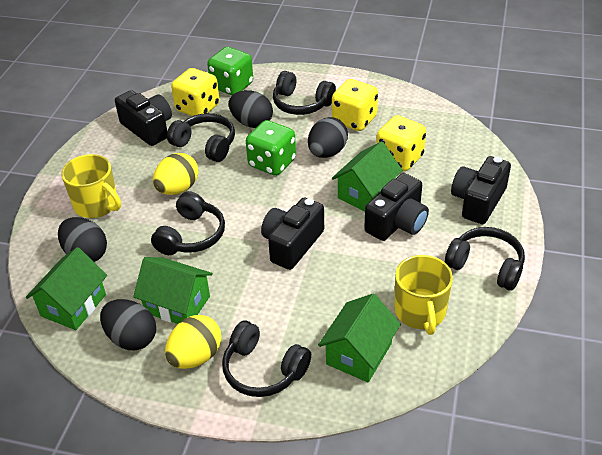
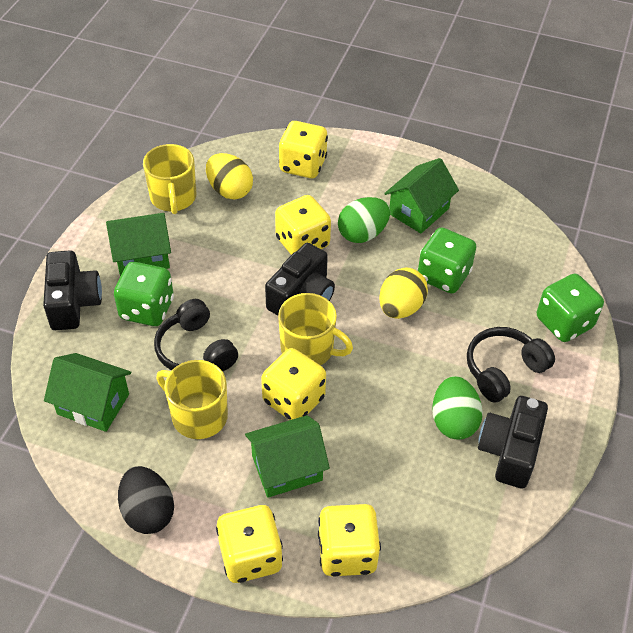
black camera: [115,90,172,146] [261,198,324,270] [364,173,429,241] [451,156,511,224] = 4 -> [43,250,102,330] [265,243,335,315] [478,396,548,489] = 3
black egg: [58,217,107,262] [100,299,156,351] [229,90,273,128] [308,117,348,158] = 4 -> [118,466,174,534] = 1
black headphones: [151,191,225,255] [167,113,235,162] [222,321,311,397] [273,71,336,115] [445,227,525,291] = 5 -> [154,299,238,372] [467,327,555,403] = 2
green dice: [207,47,253,95] [246,120,296,176] = 2 -> [114,262,174,326] [418,227,476,294] [537,274,604,342] = 3
green egg: none = 0 -> [338,197,390,243] [432,376,483,440] = 2
yellow dice: [171,68,220,116] [332,79,378,131] [376,115,426,171] = 3 -> [216,505,283,583] [261,348,326,420] [275,195,331,255] [279,121,328,178] [318,504,381,577] = 5
yellow mug: [61,154,121,218] [394,255,453,335] = 2 -> [143,144,196,214] [156,360,228,439] [278,293,353,365] = 3

